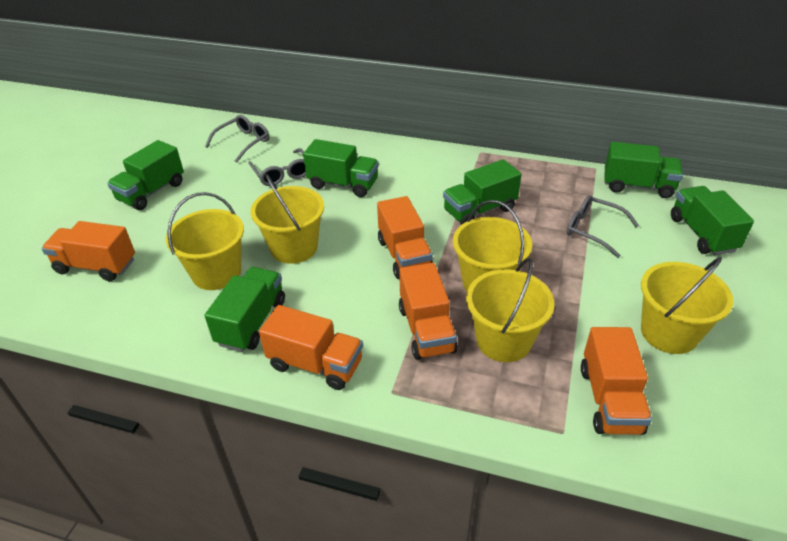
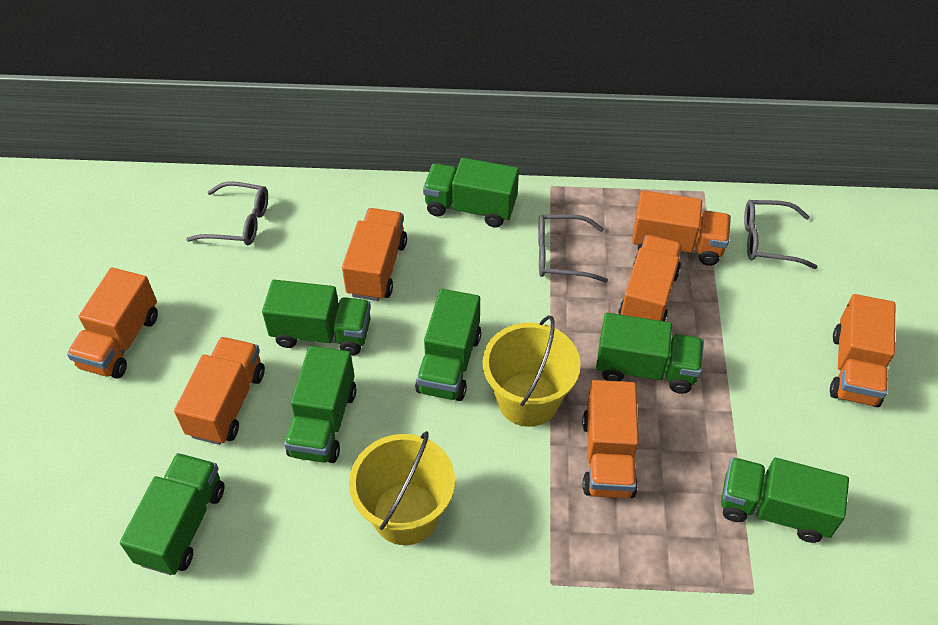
green truck: [107,140,184,210] [204,267,285,352] [303,139,379,197] [443,159,522,225] [605,142,683,198] [671,186,754,255] = 6 -> [120,453,225,575] [262,280,371,355] [284,346,356,463] [415,289,481,401] [423,158,519,227] [596,313,704,394] [721,457,849,543] = 7
orange truck: [41,221,135,281] [259,305,363,390] [377,196,433,279] [399,263,458,360] [581,327,652,435] = 5 -> [67,267,158,378] [174,337,265,445] [342,208,407,301] [582,380,639,498] [618,235,682,322] [632,190,731,266] [830,294,895,407] = 7
yellow bucket: [166,192,244,290] [251,174,324,264] [453,200,532,291] [466,258,554,362] [641,257,733,354] = 5 -> [349,431,455,545] [482,315,581,427] = 2

